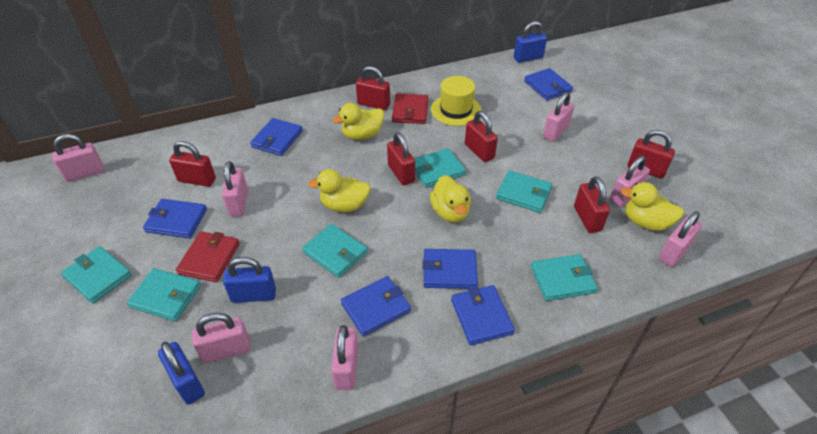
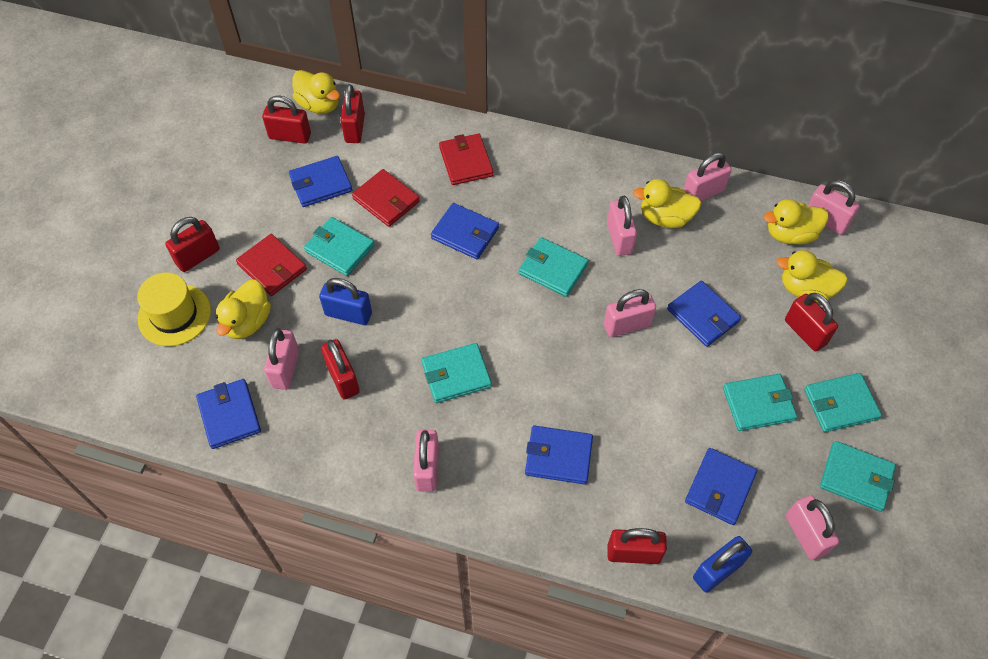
blue padlock: [158,342,205,405] [223,257,276,303] [514,21,547,63] = 3 -> [319,278,372,325] [693,536,752,592] = 2
red wallet: [176,231,240,282] [392,93,428,124] = 2 -> [236,234,307,296] [352,169,420,227] [439,134,493,185] = 3
yellow duck: [308,169,371,212] [332,103,384,140] [430,175,471,222] [621,182,684,231] = 4 -> [215,280,271,339] [292,70,340,114] [633,179,702,228] [763,199,829,245] [776,250,848,302] = 5

